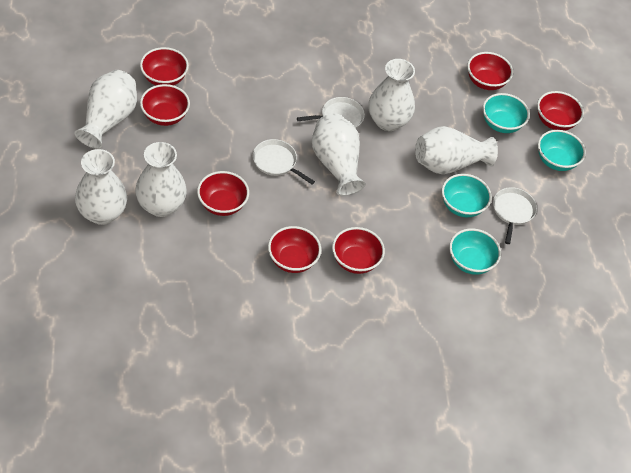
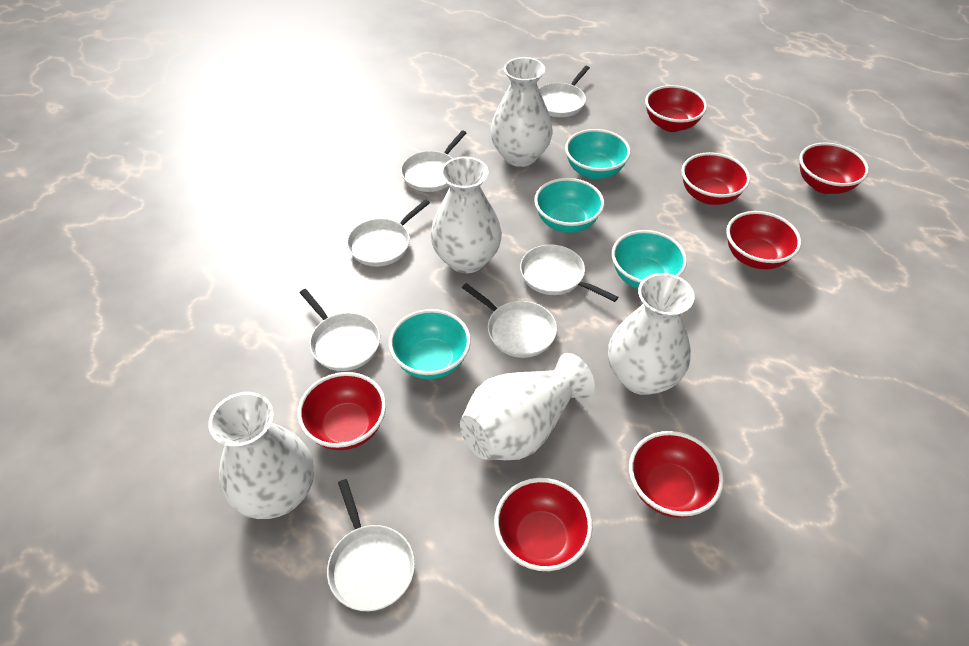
white pan: [253,139,315,184] [297,97,365,128] [493,187,537,244] = 3 -> [300,289,380,371] [327,479,415,611] [347,199,430,267] [401,131,466,192] [462,283,557,358] [520,244,618,302] [539,66,590,117] = 7
white vase: [74,70,137,149] [75,149,127,225] [135,142,187,217] [312,114,366,196] [368,59,415,131] [415,126,498,174] = 6 -> [209,392,314,519] [431,157,502,273] [460,353,595,460] [491,57,553,167] [608,273,695,395] = 5

